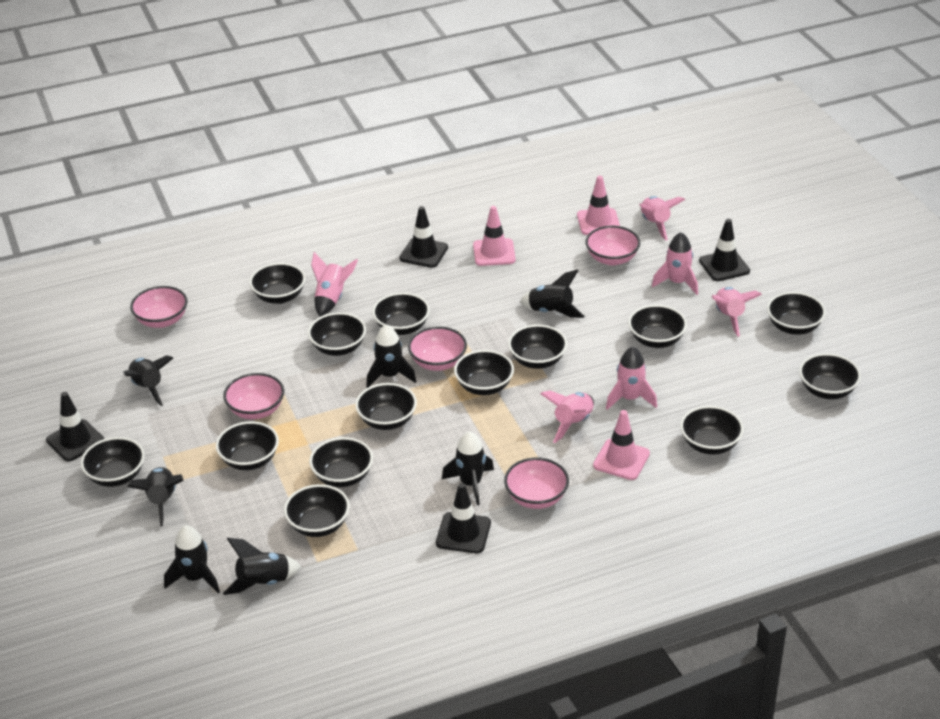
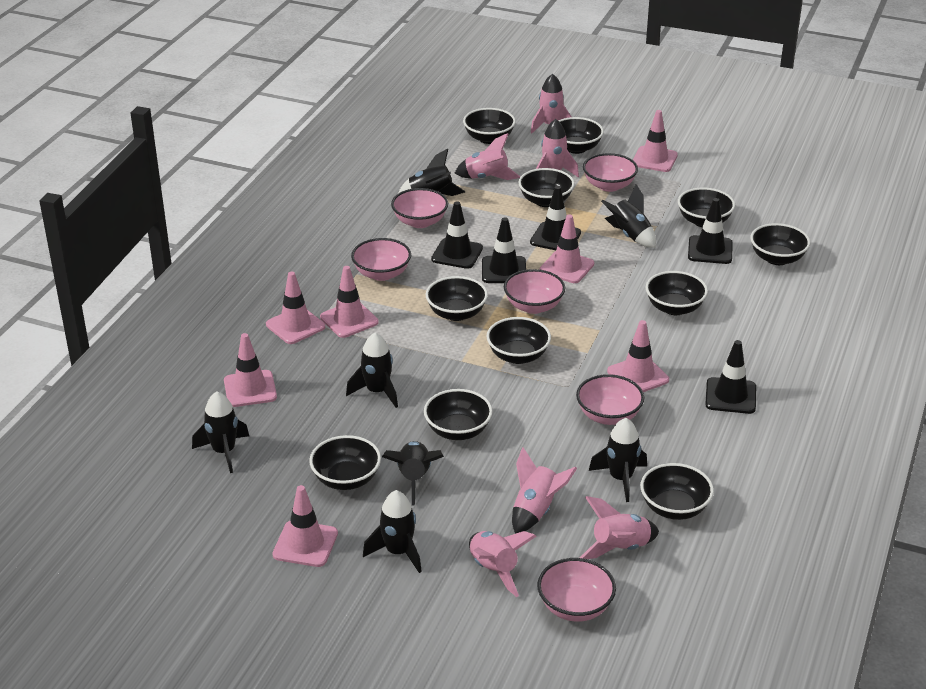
black bowl: [81,437,145,487] [216,421,279,470] [249,263,306,304] [284,484,350,537] [308,312,366,356] [309,437,373,487] [355,383,417,430] [372,293,430,335] [454,350,514,395] [508,324,567,369] [628,305,687,348] [680,406,744,455] [767,292,826,335] [799,353,861,399] = 14 -> [309,435,381,490] [424,389,493,440] [426,276,488,321] [463,108,516,144] [486,317,551,364] [518,168,575,207] [558,117,604,154] [640,463,714,520] [646,271,708,315] [678,187,735,227] [750,223,810,265] = 11
black traffic cone: [46,392,104,461] [399,206,448,268] [436,483,491,553] [699,219,750,281] = 4 -> [431,201,483,269] [482,217,526,283] [530,186,581,250] [688,198,733,264] [705,340,756,414] = 5
pink bowl: [130,286,188,328] [223,373,284,419] [408,327,467,371] [504,457,569,509] [585,226,640,266] = 5 -> [351,238,411,281] [391,188,448,228] [504,269,566,314] [537,558,616,622] [576,374,644,425] [583,153,638,192] = 6
pink traffic cone: [473,206,516,266] [577,176,620,235] [593,410,650,480] = 3 -> [224,333,277,407] [266,272,325,344] [272,485,338,567] [320,266,379,338] [540,214,594,283] [607,320,669,392] [633,110,678,172] = 7

